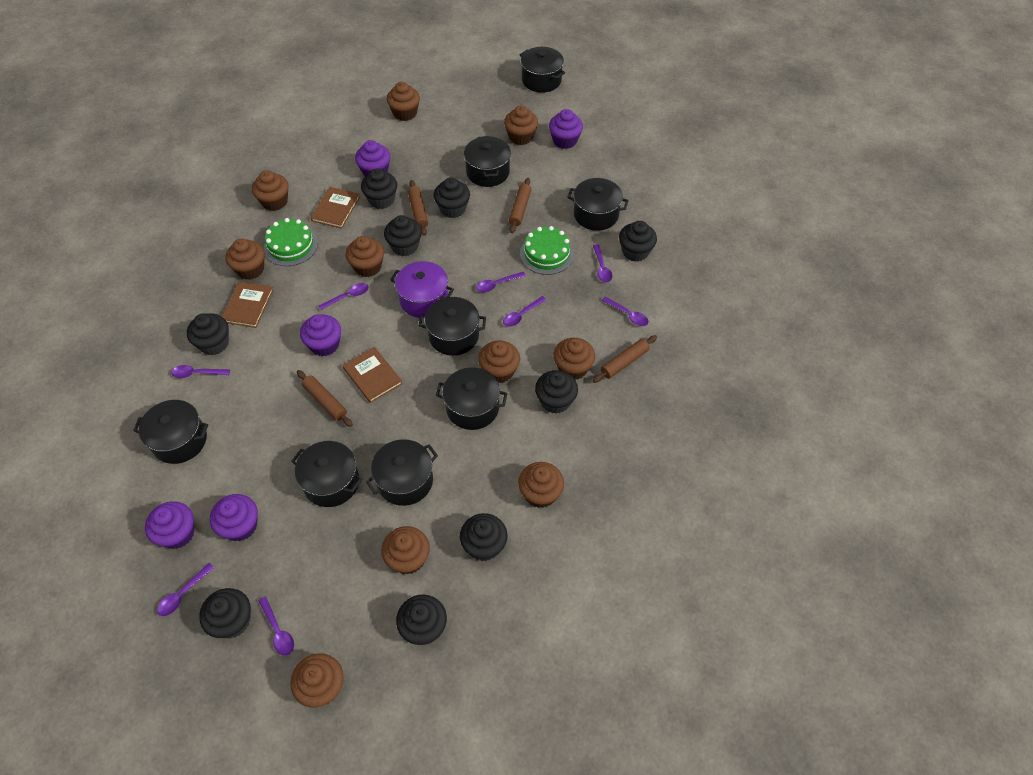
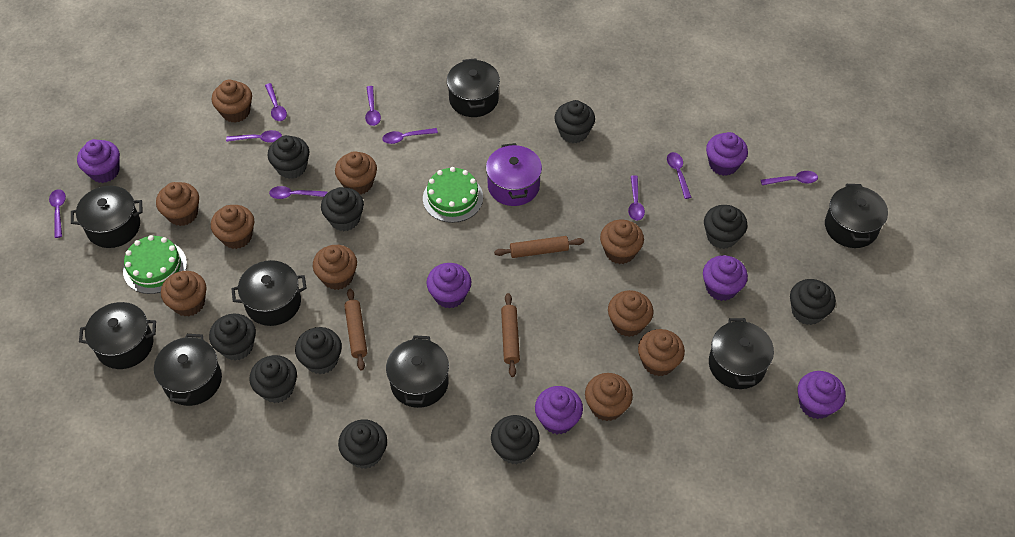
black cupcake: [187,313,229,355] [199,588,251,638] [361,169,397,209] [384,215,422,256] [396,595,447,645] [434,178,470,218] [460,513,508,561] [535,370,578,414] [619,221,657,262] = 9 -> [209,314,256,361] [249,355,297,403] [268,135,309,179] [295,327,342,374] [321,187,364,231] [338,419,387,469] [491,415,540,464] [554,100,595,143] [704,205,747,249] [790,279,836,325] = 10
brown book: [222,281,273,328] [311,187,360,229] [342,347,403,403] = 3 -> none = 0
brown rolling pin: [297,370,353,427] [408,180,428,235] [509,178,531,233] [592,335,657,383] = 4 -> [344,288,367,371] [494,236,584,258] [501,293,520,377] = 3
purple cupcake: [145,501,195,549] [210,494,258,541] [300,314,341,356] [355,140,391,177] [549,109,583,149] = 5 -> [77,139,120,183] [427,263,471,309] [535,386,583,434] [703,255,748,301] [706,132,748,176] [798,371,846,419] = 6
purple spoon: [157,563,215,616] [172,365,230,378] [258,597,294,656] [319,283,369,310] [476,272,526,292] [503,296,546,327] [593,244,612,282] [602,296,649,326] = 8 -> [49,189,66,238] [226,130,282,143] [265,83,287,121] [269,186,328,199] [365,86,381,126] [382,128,438,144] [628,175,645,221] [667,152,692,199] [761,171,818,185] = 9

